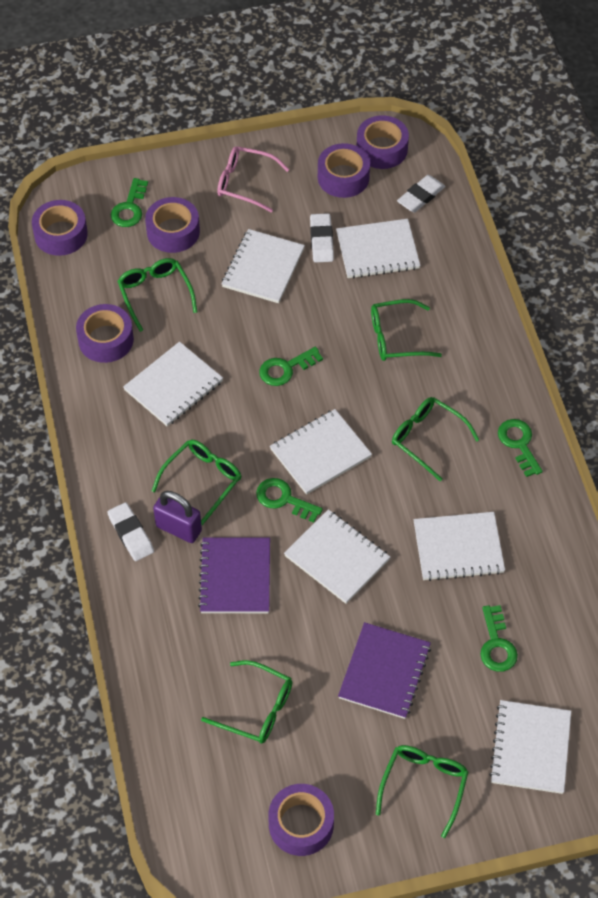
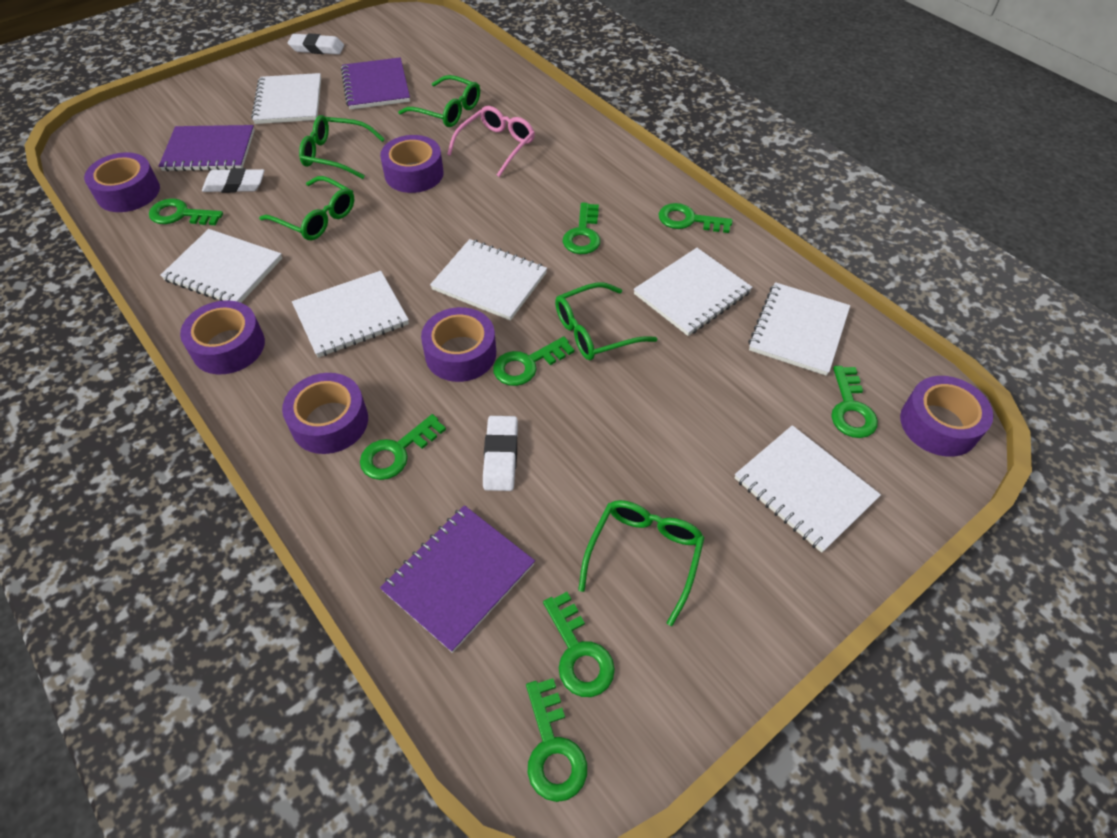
green glasses: [117,258,197,332] [152,440,241,525] [201,660,292,744] [371,299,442,361] [376,745,468,838] [392,397,480,481] = 6 -> [259,176,354,240] [299,115,385,179] [398,75,480,127] [555,282,658,360] [578,500,705,626] = 5
green key: [111,178,148,227] [256,478,323,523] [259,347,323,386] [480,605,518,672] [498,419,543,477] = 5 -> [149,198,223,225] [360,414,446,480] [493,337,574,386] [526,678,587,802] [543,592,615,697] [563,203,600,254] [659,203,732,233] [831,366,878,438] = 8
purple notebook: [198,537,270,613] [338,622,431,719] = 2 -> [159,125,255,171] [341,57,410,110] [380,505,535,653] = 3
purple padlock: [153,491,202,543] = 1 -> none = 0

